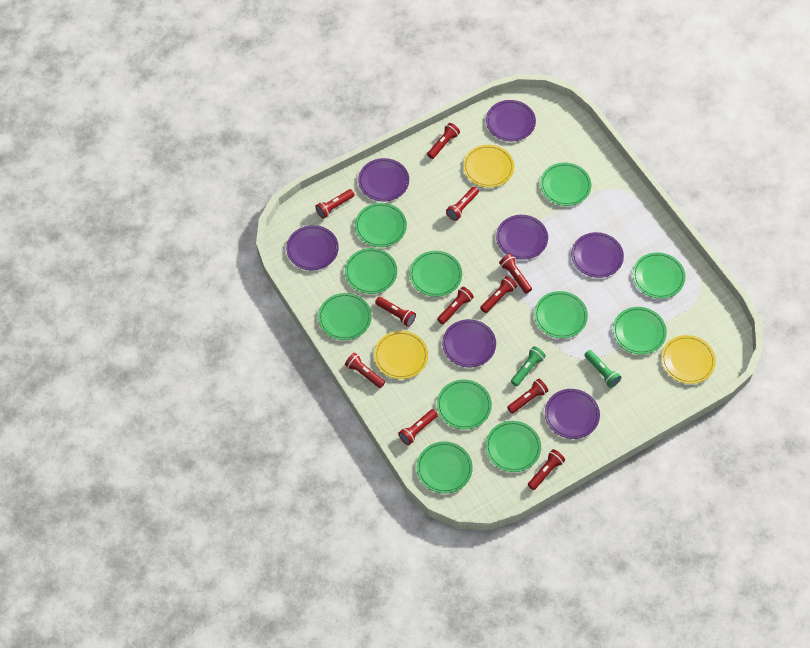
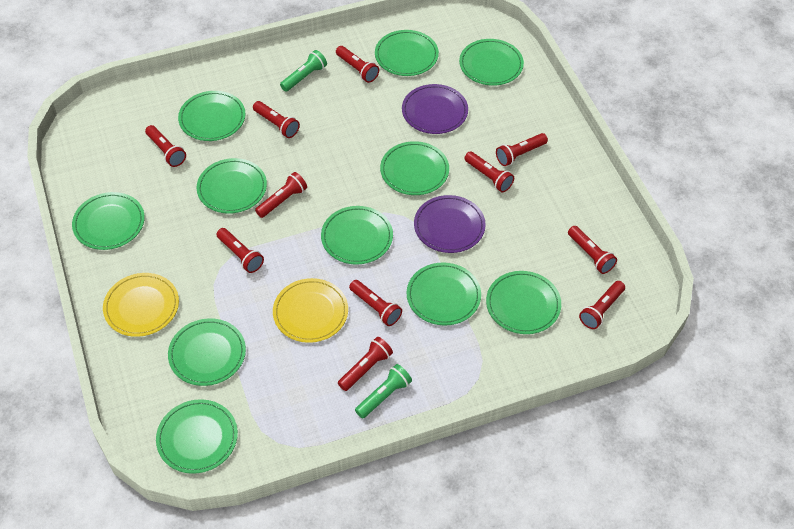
purple plate: [286,225,339,270] [358,158,409,201] [442,319,496,367] [486,100,536,141] [496,215,548,260] [545,389,600,439] [571,232,624,278] = 7 -> [402,84,468,134] [414,195,486,253] = 2
yellow plate: [374,331,428,379] [463,145,514,188] [661,335,716,384] = 3 -> [103,273,179,337] [273,278,348,343] = 2

